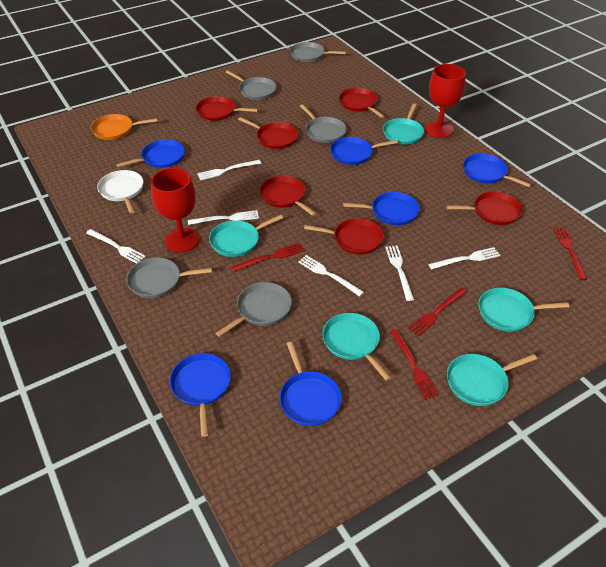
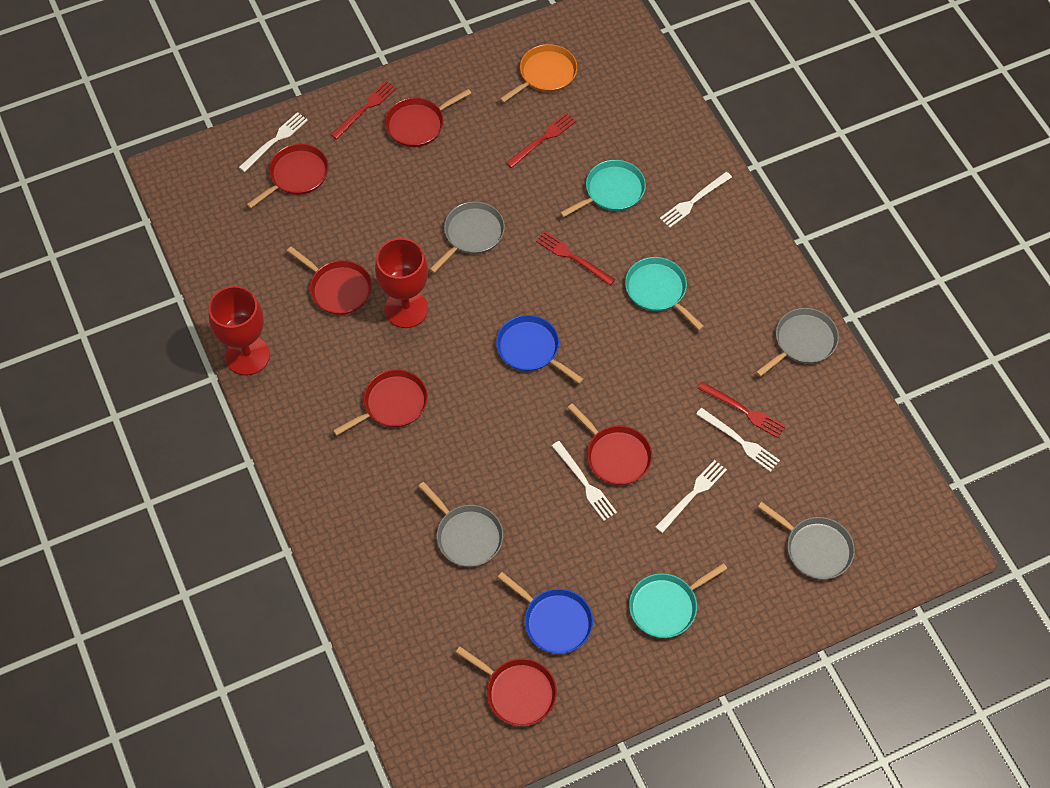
blue pan: [116,140,185,168] [170,353,231,437] [279,342,342,426] [330,137,398,165] [343,192,420,225] [463,154,531,187] = 6 -> [496,315,584,384] [498,572,593,654] = 2
grey pan: [126,258,212,298] [216,282,292,337] [226,70,277,100] [290,42,346,62] [300,104,347,143] = 5 -> [419,482,503,567] [429,201,505,273] [756,308,839,377] [758,502,855,579] = 4
turquoise pan: [209,215,283,257] [322,313,391,381] [383,104,424,145] [447,354,537,406] [478,288,569,332] = 5 -> [560,160,646,217] [625,257,704,330] [629,563,727,638] = 3
white fork: [86,229,146,264] [188,210,259,225] [197,160,261,180] [298,255,364,297] [385,245,414,301] [428,247,500,270] = 6 -> [239,112,308,172] [552,441,617,521] [655,460,727,533] [660,172,732,228] [696,408,780,472] = 5
white pan: [97,170,143,214] = 1 -> none = 0

